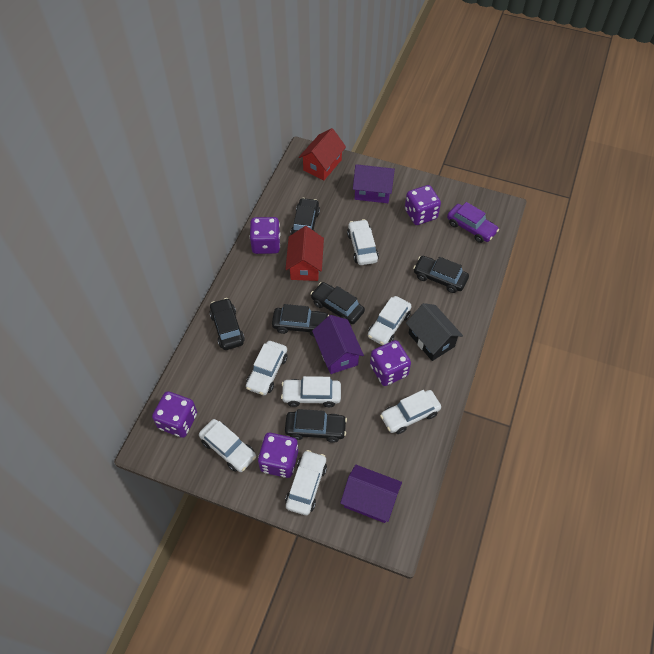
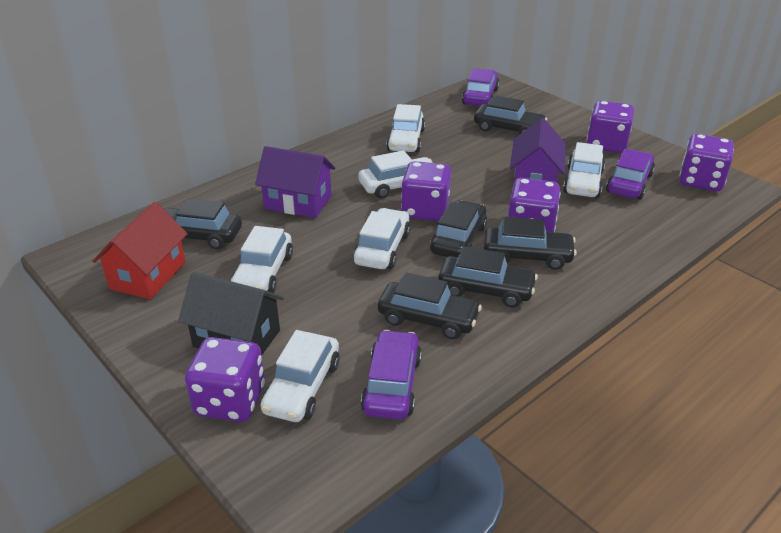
purple car: [447,202,499,243] = 1 -> [361,330,422,420] [462,68,499,106] [606,149,655,200] = 3
purple house: [312,315,364,374] [340,465,402,523] [353,164,395,203] = 3 -> [255,146,335,218] [510,118,566,183] = 2
red house: [286,226,324,281] [299,128,346,180] = 2 -> [92,202,188,299] = 1
white car: [199,419,256,472] [246,341,287,395] [281,376,341,407] [285,450,327,515] [347,219,379,265] [368,296,412,345] [380,390,441,434] = 7 -> [231,226,293,293] [260,330,340,422] [353,208,411,269] [358,150,432,199] [386,104,425,153] [563,142,605,198] = 6

